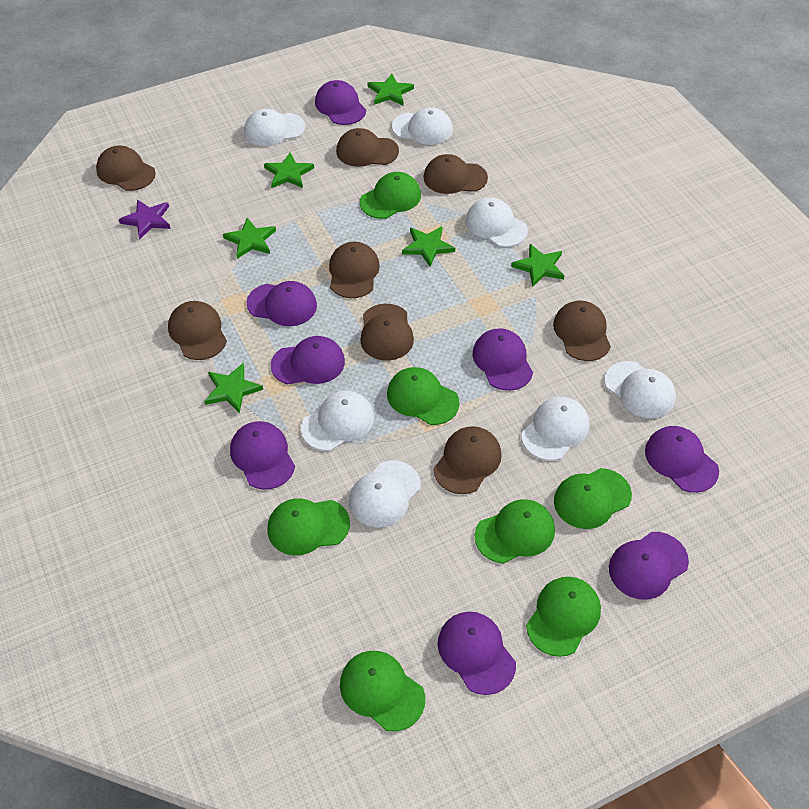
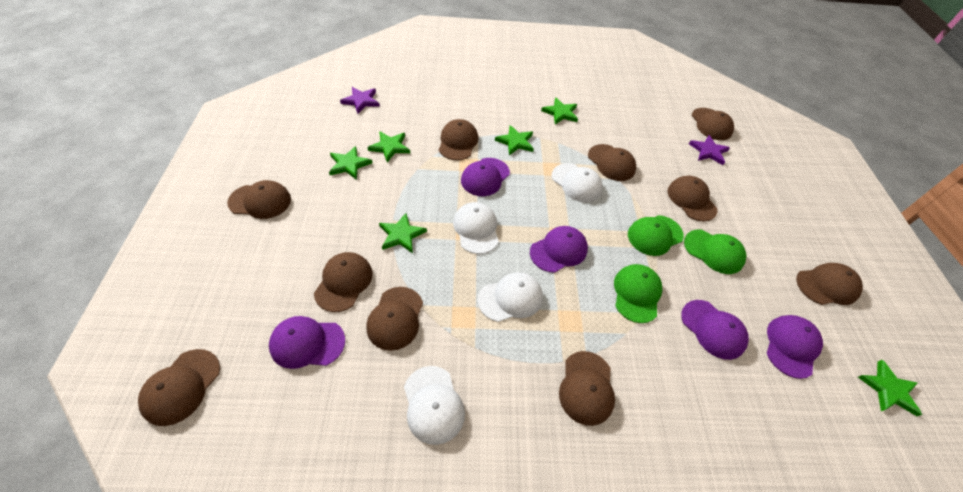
brown cap: [96,146,156,191] [168,301,227,360] [329,242,380,298] [336,128,399,167] [360,304,414,361] [423,154,488,194] [434,426,502,494] [553,300,611,361] = 8 -> [138,349,220,426] [227,180,291,219] [314,252,373,312] [367,287,423,351] [439,119,478,160] [559,351,615,426] [588,144,636,181] [668,176,718,221] [692,108,734,140] [796,263,863,305] = 10
green cap: [267,498,350,555] [340,651,425,732] [360,172,421,219] [387,367,460,425] [475,499,555,564] [526,577,601,657] [554,468,632,529] = 7 -> [614,264,662,323] [628,215,684,256] [684,230,746,274] = 3
purple cap: [230,421,295,490] [246,281,317,326] [271,336,345,385] [315,80,366,125] [438,611,516,695] [472,328,533,391] [609,532,689,600] [645,426,719,493] = 8 -> [269,316,345,369] [461,158,510,196] [530,226,588,273] [681,300,749,360] [767,315,823,379] = 5
purple star: [119,200,171,239] = 1 -> [340,87,380,114] [689,135,730,165] = 2
white cap: [244,109,305,146] [301,391,374,451] [349,460,421,528] [392,107,453,145] [466,197,528,247] [521,397,590,461] [605,361,676,418] = 7 -> [404,366,465,445] [453,202,499,254] [478,272,543,322] [552,163,603,202] = 4

